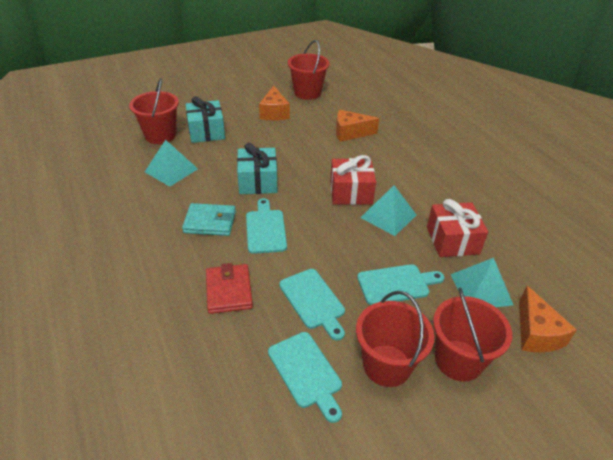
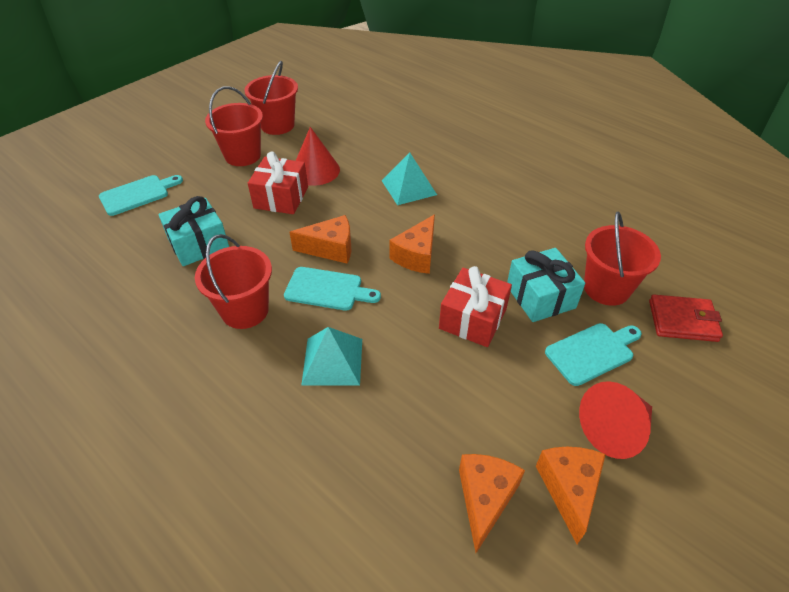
orange cheese: [259,86,290,120] [336,110,379,142] [519,286,577,352] = 3 -> [289,215,351,264] [389,214,435,274] [459,454,525,553] [536,447,606,544] = 4
red cone: none = 0 -> [296,127,340,186] [579,381,652,459] = 2
turquoise cutting board: [246,198,287,254] [268,332,342,423] [279,269,345,341] [357,264,445,305] = 4 -> [99,175,183,216] [284,267,381,311] [545,323,642,386] = 3
turquoise pyramid: [145,140,198,187] [360,185,416,236] [450,258,513,307] = 3 -> [302,327,362,386] [381,153,437,205] = 2
turquoise wallet: [182,203,236,236] = 1 -> none = 0

